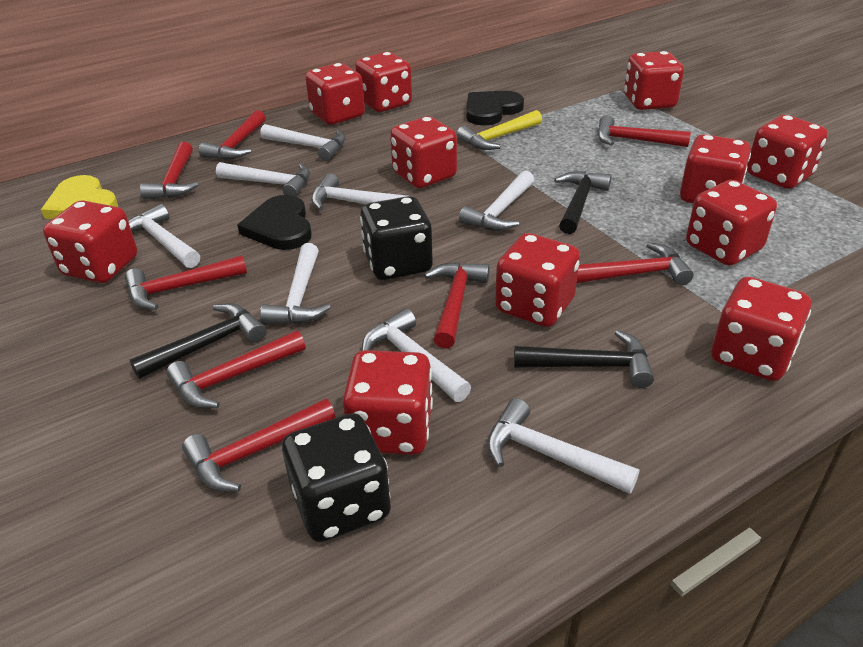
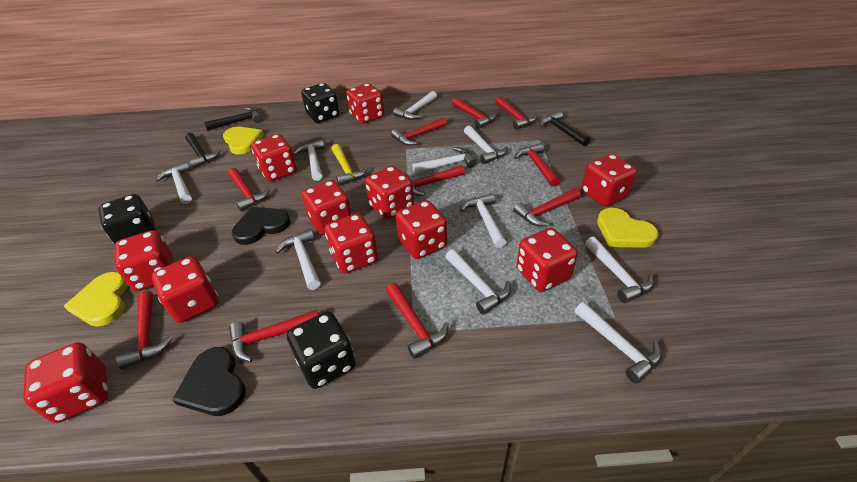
black dice: [282,413,391,542] [360,196,433,280] = 2 -> [99,194,156,245] [287,311,356,389] [301,83,340,123] = 3
red hammer: [125,255,247,310] [140,142,198,200] [166,330,306,409] [182,398,336,491] [199,110,266,160] [424,262,490,349] [577,242,694,285] [597,115,691,147] = 8 -> [116,291,173,369] [228,168,270,211] [229,310,318,362] [386,283,449,359] [391,117,447,146] [404,165,465,196] [452,98,497,129] [495,96,537,130] [513,188,581,227] [514,143,560,187] = 10
white hammer: [128,204,200,268] [216,162,310,197] [260,124,346,161] [260,243,331,325] [311,173,407,210] [362,308,471,402] [459,171,534,231] [487,398,640,494] = 8 -> [155,161,192,204] [276,229,321,290] [293,140,325,181] [393,91,437,120] [412,147,477,174] [445,249,511,315] [460,193,506,248] [464,125,508,164] [575,302,662,383] [585,236,654,303] = 10
yellow heart: [41,175,118,219] = 1 -> [64,272,128,327] [223,127,264,154] [597,208,659,248] = 3

